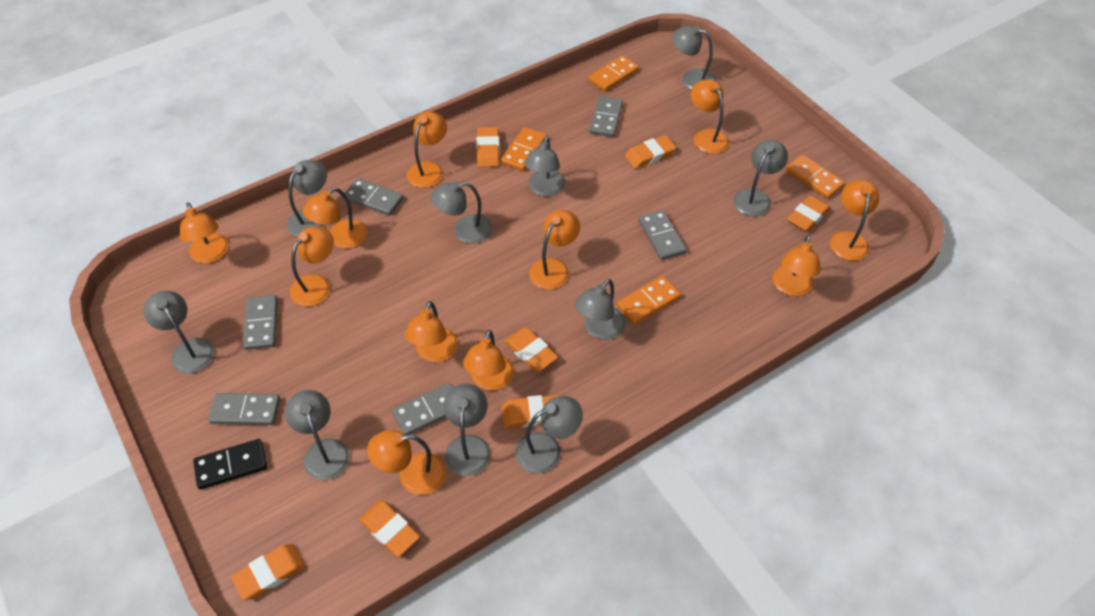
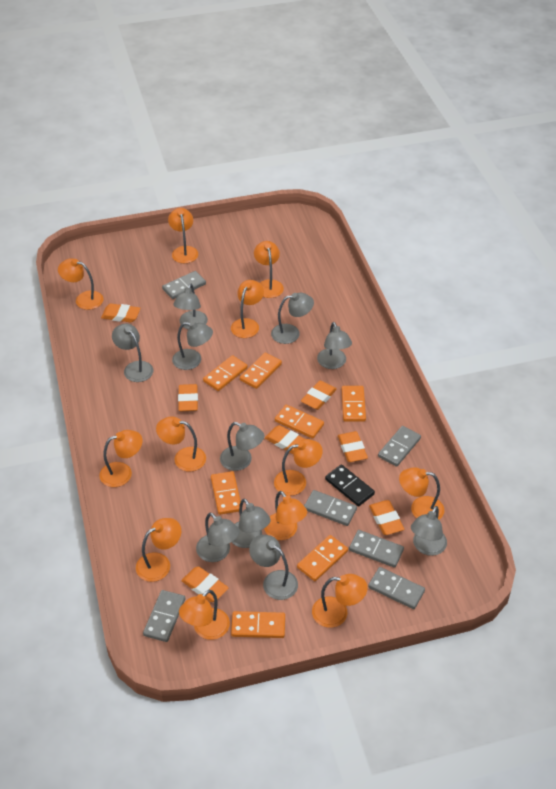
orange domino: [501,127,547,171] [588,55,639,92] [617,276,681,324] [786,154,845,199] = 4 -> [203,355,248,391] [211,471,241,515] [231,611,285,638] [240,352,282,389] [275,405,324,439] [297,535,348,581] [342,386,366,422] = 7
orange lamp: [180,202,229,263] [290,227,334,306] [303,188,368,249] [367,430,446,495] [405,301,458,362] [406,112,447,188] [463,330,514,391] [529,210,580,289] [691,79,729,154] [773,235,821,296] [830,180,879,261] = 11 -> [58,258,103,310] [99,430,142,487] [136,518,181,582] [156,417,206,472] [168,208,198,263] [179,590,230,640] [231,280,264,338] [254,241,284,298] [264,491,307,540] [274,439,323,496] [312,574,368,628] [399,467,444,520] = 12

